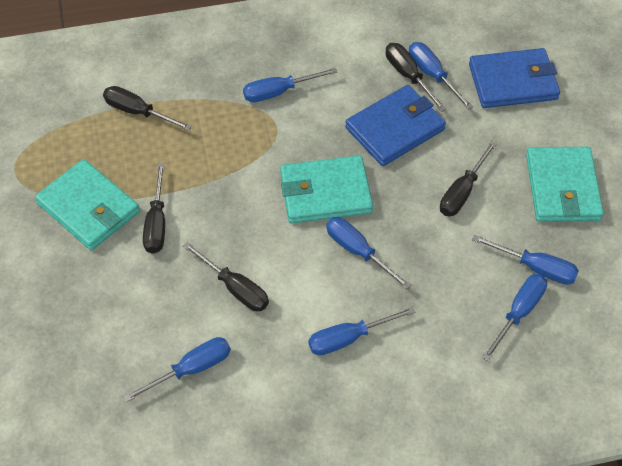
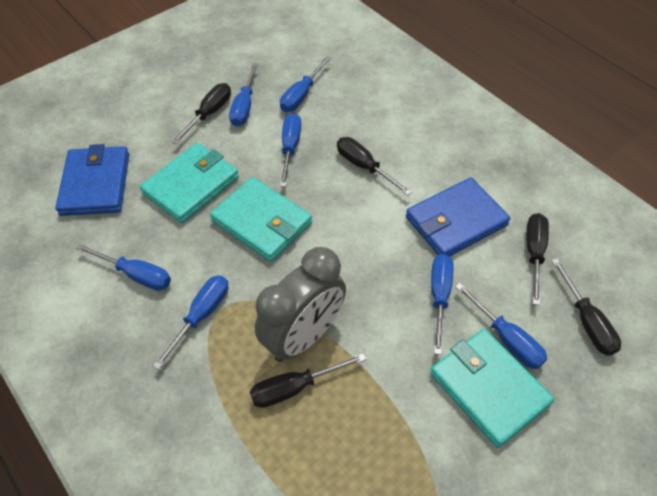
grey clock: none = 0 -> [255,247,346,362] = 1

